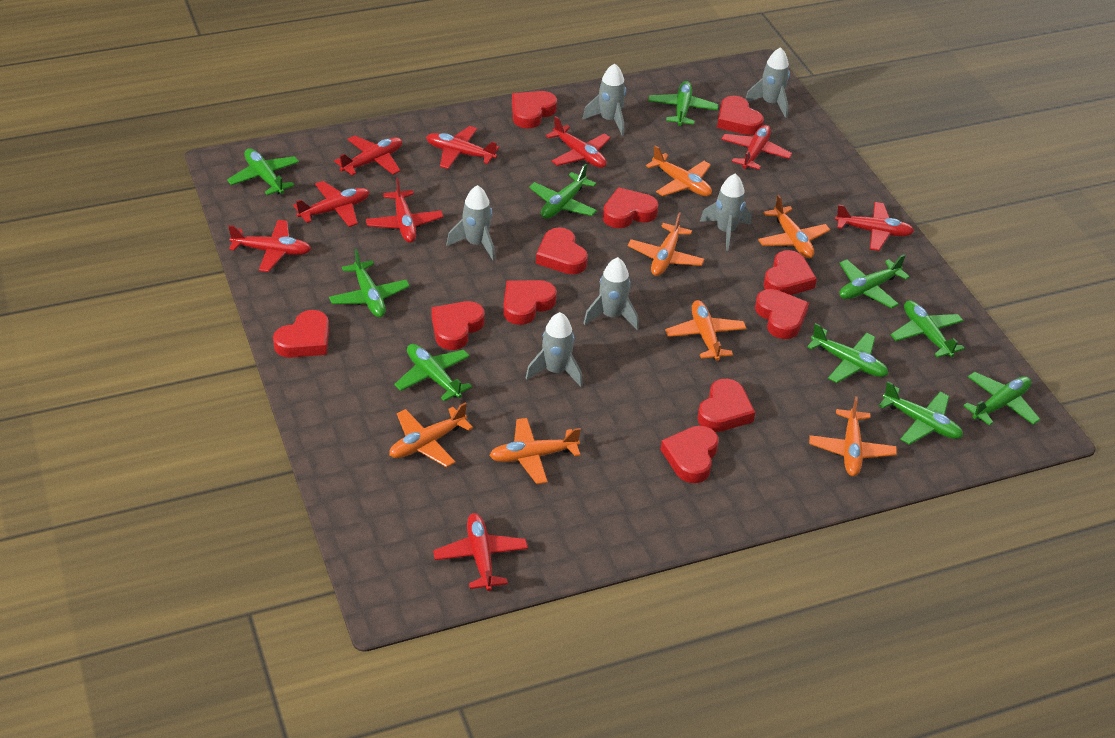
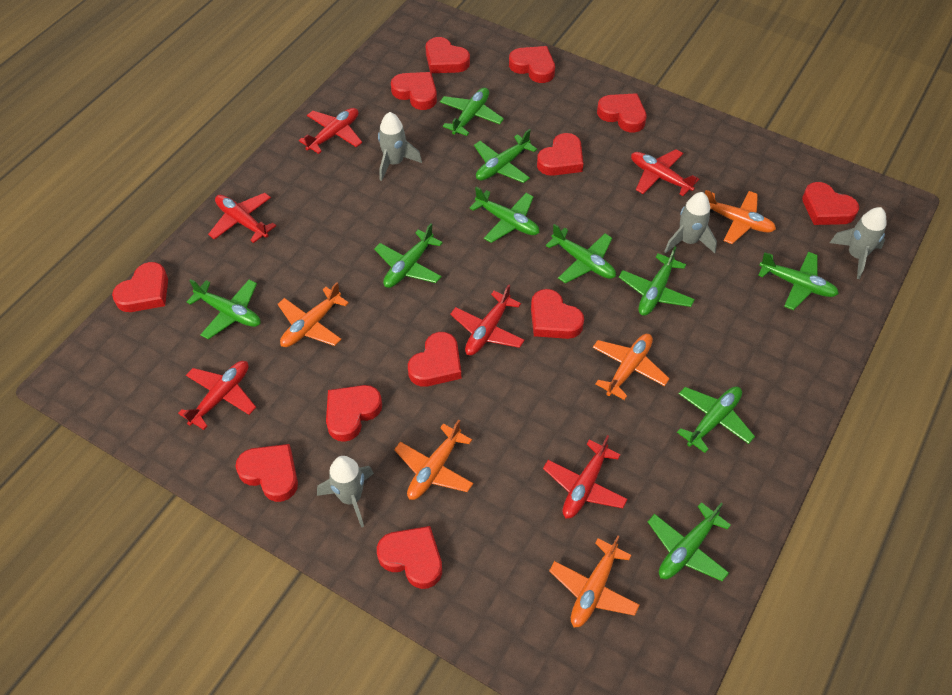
grey rocket: [446,185,495,261] [526,312,583,387] [582,63,626,136] [583,257,639,330] [700,174,751,251] [746,47,790,118] = 6 -> [317,456,374,528] [378,112,422,181] [664,192,717,253] [830,207,887,279] = 4
orange plane: [389,402,473,467] [489,418,581,484] [628,212,705,276] [646,145,712,196] [665,300,746,361] [758,195,830,258] [809,396,897,476] = 7 -> [278,282,349,347] [394,420,473,500] [549,535,640,628] [593,334,670,400] [705,190,776,244] = 5
red heart: [273,310,329,358] [431,301,485,350] [503,280,557,325] [512,91,557,129] [536,227,588,274] [603,188,659,228] [660,426,719,483] [697,379,755,432] [717,96,764,135] [755,289,809,339] [763,250,817,295] = 11 -> [112,262,168,312] [235,444,298,502] [326,385,382,442] [377,526,442,589] [391,72,437,110] [408,332,461,387] [426,37,470,73] [509,46,555,83] [531,289,584,339] [537,133,583,176] [597,93,647,132] [802,182,859,225] = 12
red plane: [228,220,311,272] [293,181,370,227] [334,136,402,176] [366,177,443,243] [426,126,499,169] [433,513,528,591] [546,116,611,168] [721,125,792,170] [835,202,914,251] = 9 -> [178,361,256,430] [208,193,276,243] [299,108,362,154] [450,284,525,355] [543,435,628,518] [631,149,699,196] = 6

